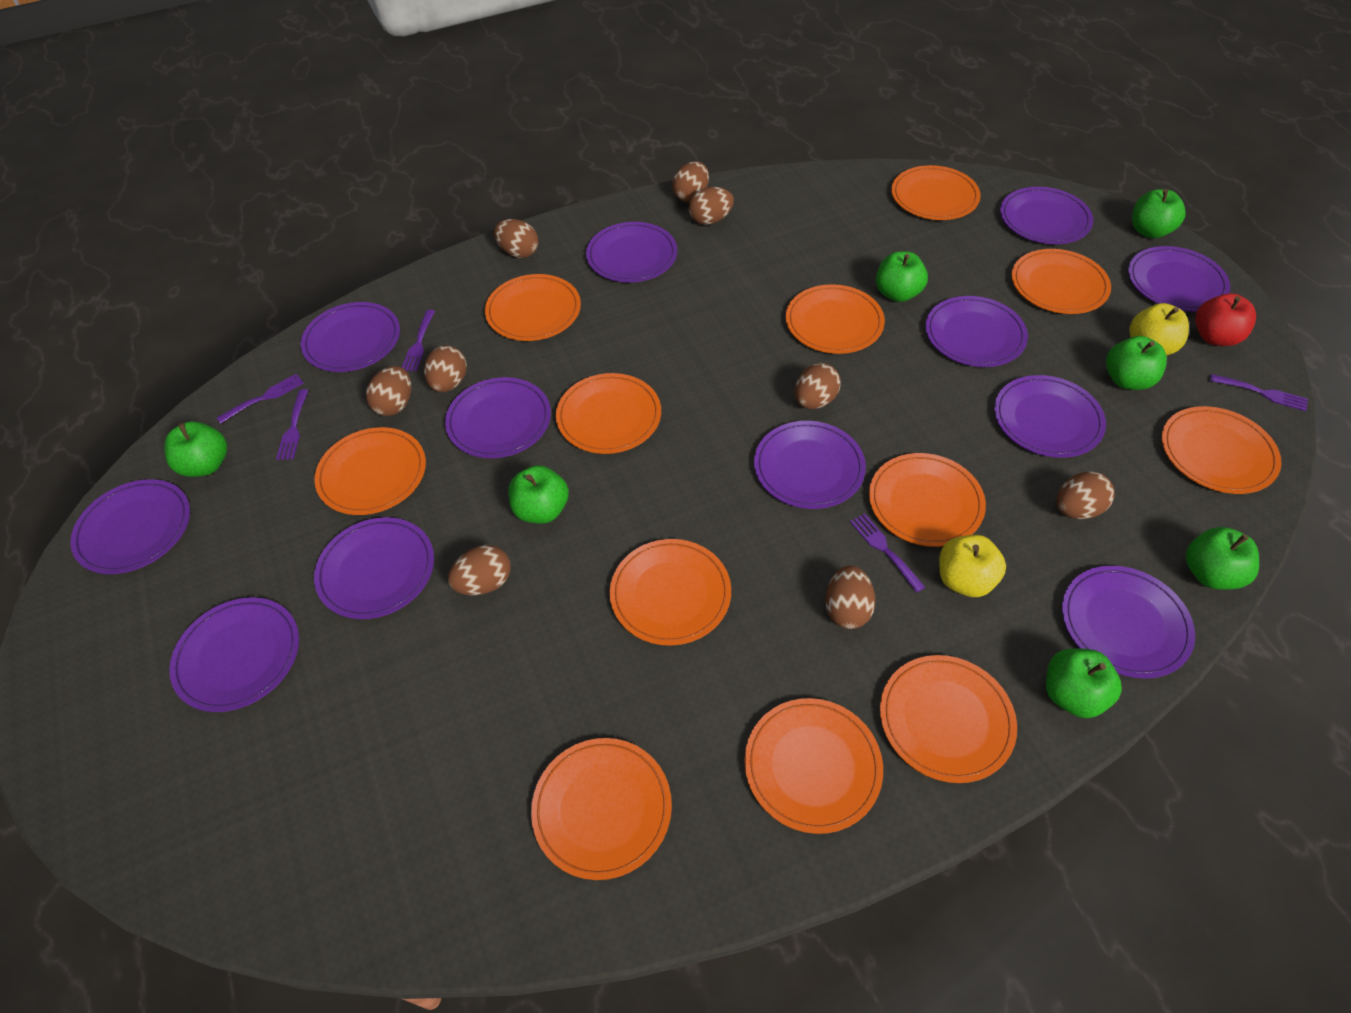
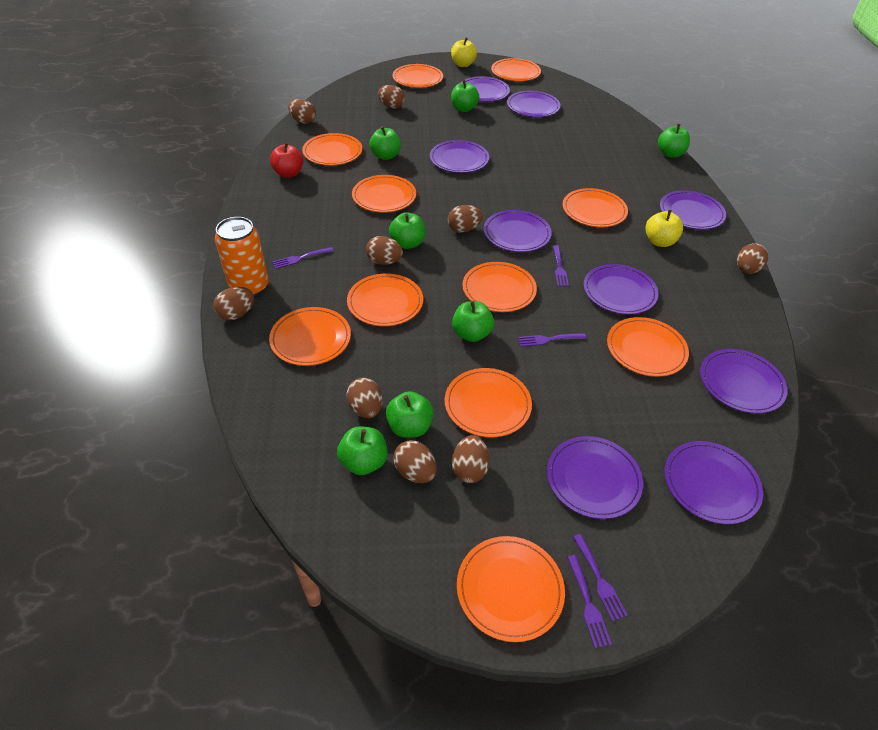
orange can: none = 0 -> [215,217,269,296] = 1
orange plate: [314,427,426,515] [485,274,581,341] [531,738,672,880] [556,373,661,454] [610,539,731,646] [744,698,883,834] [786,284,885,354] [869,453,986,547] [880,655,1017,783] [891,165,981,220] [1012,249,1111,314] [1162,406,1282,494] = 12 -> [269,307,351,366] [302,133,362,165] [347,274,423,326] [352,175,416,212] [392,64,443,88] [445,368,532,437] [457,536,565,642] [462,262,537,312] [491,58,541,81] [563,188,628,227] [607,317,689,377] = 11
purple plate: [70,479,190,574] [169,597,299,712] [301,302,400,372] [314,517,434,619] [445,377,551,458] [586,222,677,282] [754,421,866,509] [925,296,1028,367] [994,375,1106,458] [1000,187,1093,244] [1062,566,1195,679] [1128,246,1230,311] = 12 -> [430,140,489,173] [460,77,510,102] [484,210,552,252] [507,91,561,117] [547,436,643,519] [583,264,659,314] [660,190,726,230] [665,441,763,524] [700,349,788,414] = 9

